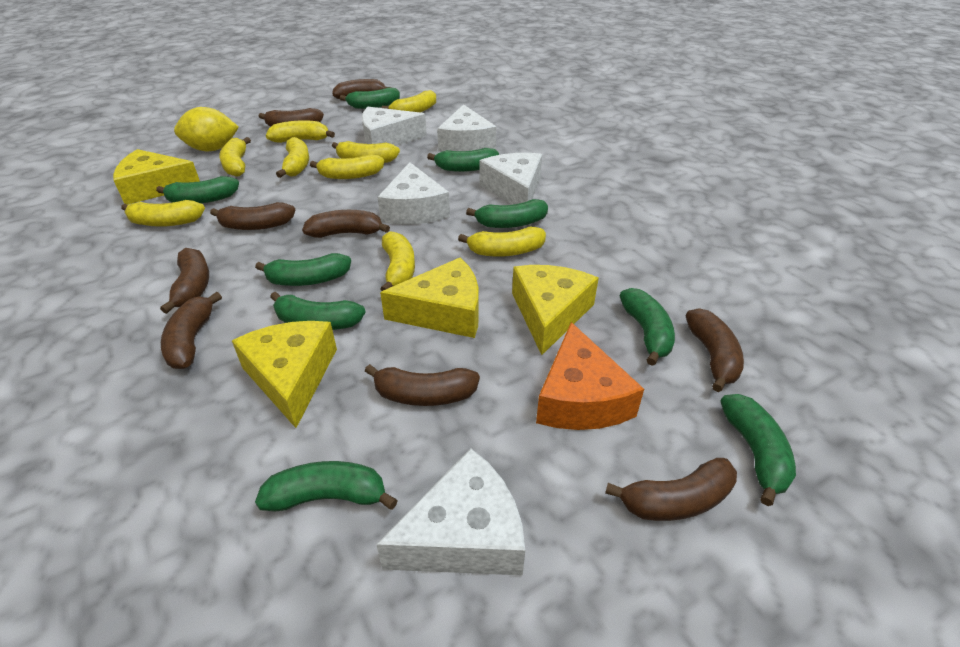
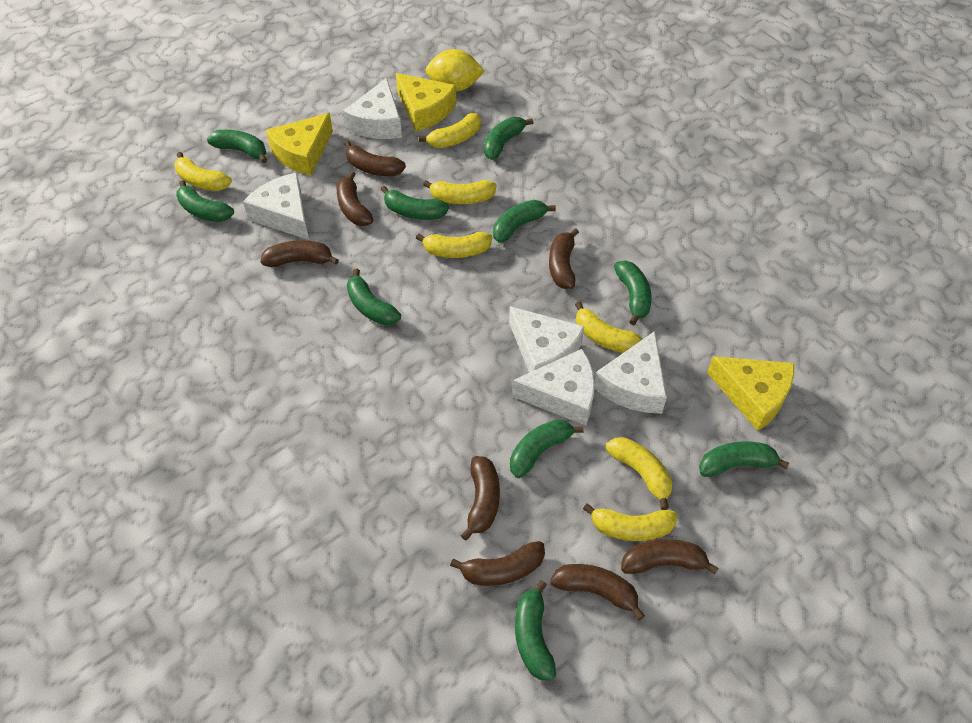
brown banana: [160,248,209,314] [161,292,222,369] [210,202,295,230] [258,108,324,126] [302,210,390,238] [332,79,391,99] [365,364,480,406] [605,458,737,521] [686,308,744,392] = 9 -> [260,240,339,267] [337,171,373,226] [344,141,406,176] [450,541,545,586] [461,456,500,541] [549,228,579,289] [550,564,645,620] [621,539,718,574] = 8
green banana: [156,176,239,204] [255,253,351,286] [255,461,398,512] [270,292,365,330] [340,88,400,109] [427,148,499,172] [466,199,548,228] [619,288,675,366] [720,394,796,506] = 9 -> [176,180,234,222] [207,130,267,163] [347,269,401,325] [381,186,449,220] [484,117,533,160] [493,200,556,243] [510,420,583,478] [515,580,556,680] [614,261,652,325] [699,441,789,477] = 10
orange cheese: [536,322,644,430] = 1 -> none = 0
yellow banana: [121,200,205,227] [219,137,251,177] [266,120,335,143] [276,137,309,178] [310,154,384,179] [332,141,400,163] [380,232,415,291] [382,90,436,112] [458,226,546,257] = 9 -> [175,152,232,191] [416,232,492,258] [419,113,481,148] [423,180,496,204] [575,302,643,353] [583,503,677,541] [606,437,672,510] = 7
yellow cheese: [113,149,200,205] [232,321,337,428] [380,258,479,338] [512,265,599,355] = 4 -> [266,113,333,176] [396,73,456,132] [707,356,794,431] = 3

